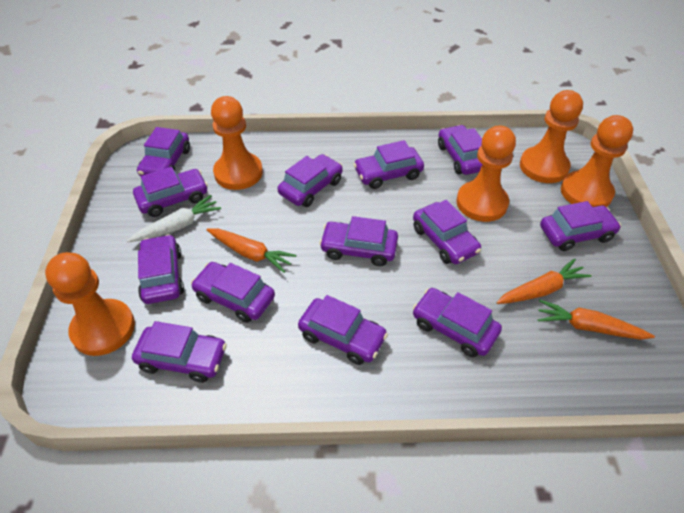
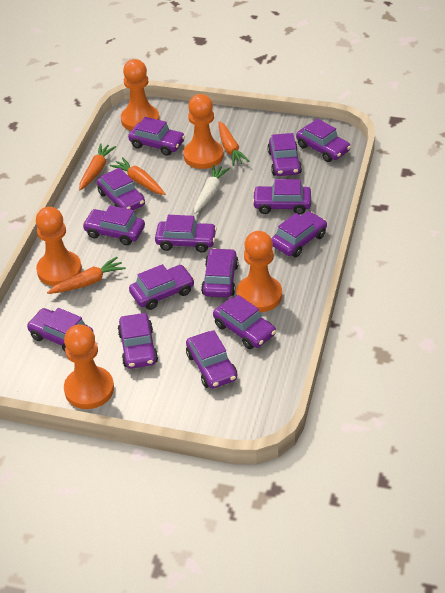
orange carrot: [206,228,296,273] [496,259,591,304] [538,300,655,340] = 3 -> [47,257,126,294] [79,143,116,190] [109,157,165,195] [219,121,250,166] = 4
purple car: [132,321,227,383] [133,167,208,217] [137,127,190,176] [138,234,184,304] [191,262,275,323] [277,154,343,207] [298,295,388,365] [319,216,398,266] [354,140,424,189] [413,200,481,264] [413,288,502,357] [438,125,482,175] [540,201,621,251] = 13 -> [27,308,94,353] [82,205,145,245] [97,168,145,210] [117,313,158,369] [128,117,185,156] [129,264,195,310] [155,215,217,253] [186,330,237,389] [201,248,239,297] [213,295,276,349] [252,179,311,215] [267,133,302,176] [271,211,327,257] [296,119,351,162] = 14

